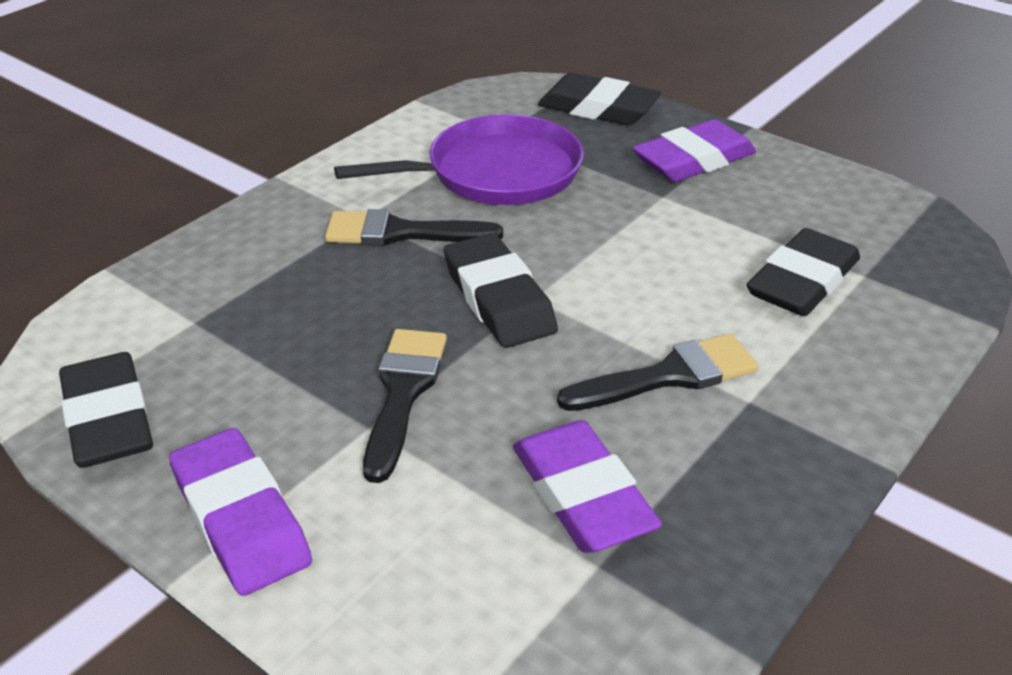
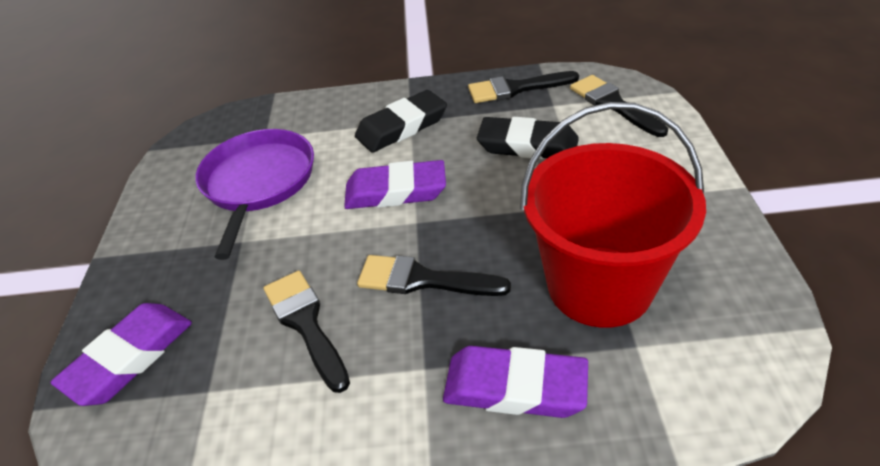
black brush: [325,209,503,246] [363,329,447,483] [557,334,759,411] = 3 -> [264,271,350,393] [357,255,511,296] [468,71,579,103] [570,75,668,137] = 4
black eraser: [59,352,153,468] [444,233,558,348] [538,73,661,126] [746,228,860,316] = 4 -> [355,90,447,153] [477,117,579,159] = 2
red bucket: none = 0 -> [520,102,706,328] = 1

